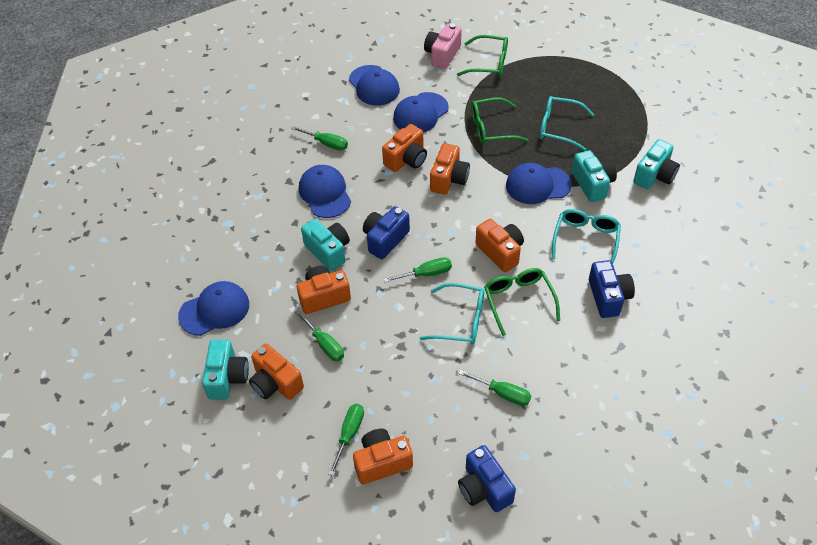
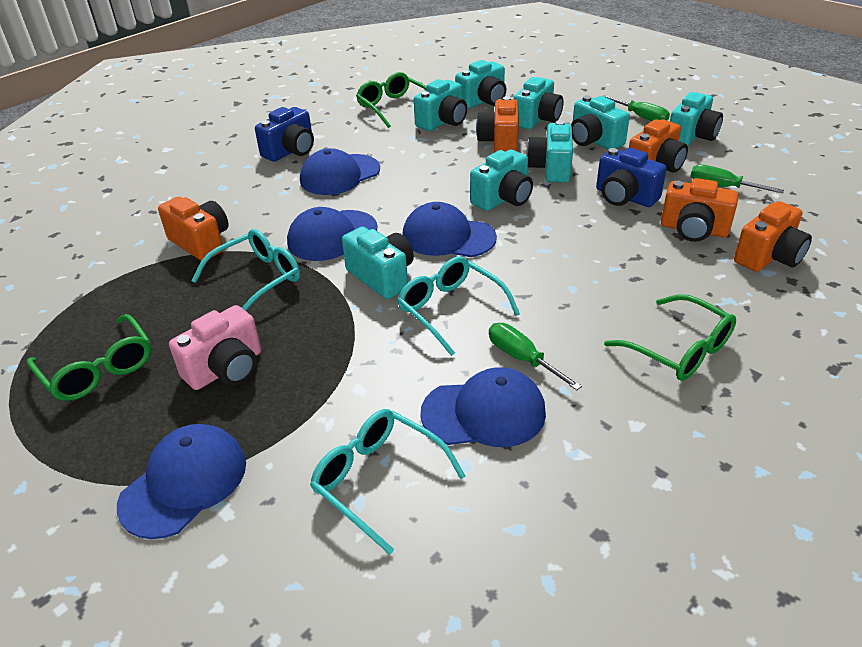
blue camera: [363,206,410,259] [458,445,516,512] [589,260,635,318] = 3 -> [255,107,314,162] [596,148,667,207] = 2
green screwdriver: [291,126,348,151] [295,310,344,361] [328,404,364,476] [384,257,452,282] [458,370,531,406] = 5 -> [489,323,582,390] [603,95,670,121] [691,164,784,193] = 3
orange camera: [249,343,304,400] [297,266,351,314] [353,429,413,485] [382,124,427,172] [430,143,470,195] [476,219,524,272] = 6 -> [158,197,229,261] [476,96,519,152] [629,119,688,173] [661,178,739,242] [734,201,812,272] = 5
turquoise camera: [202,340,249,400] [301,219,350,271] [572,150,617,202] [633,139,680,189] = 4 -> [342,227,414,299] [414,79,467,131] [455,60,506,109] [470,150,533,211] [513,77,563,130] [526,120,573,183] [571,95,630,150] [670,92,723,146] = 8

